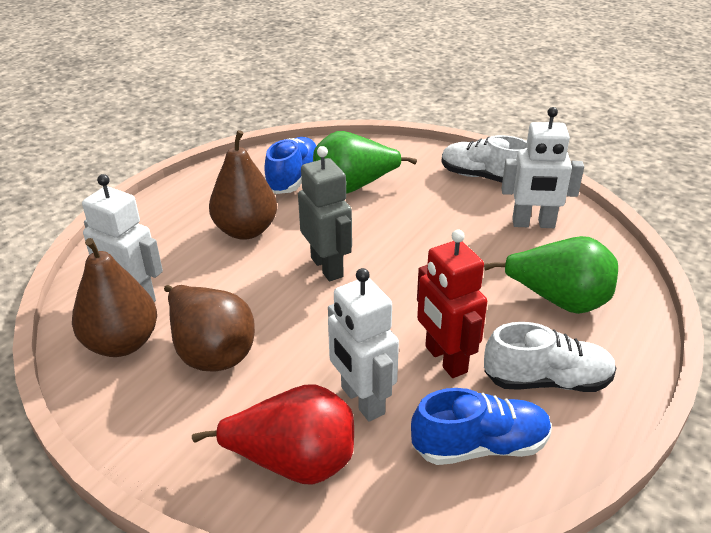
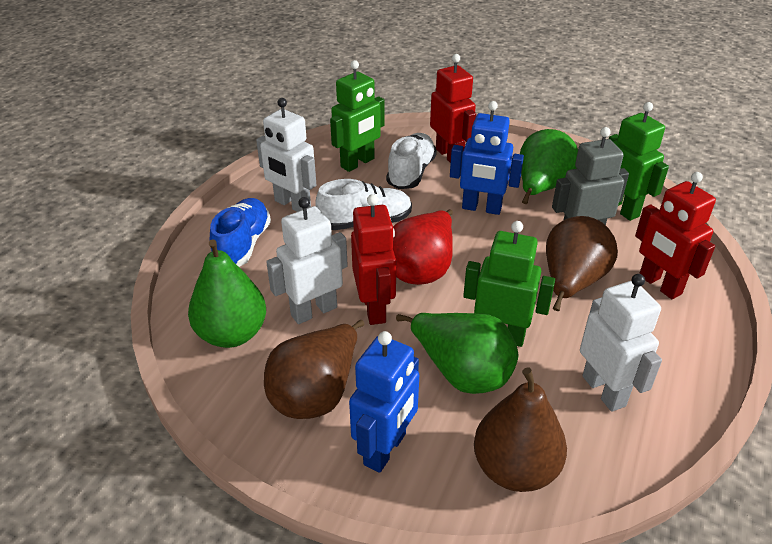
blue robot: none = 0 -> [349,331,419,473] [450,101,524,215] = 2
blue shoe: [264,137,316,194] [411,388,552,465] = 2 -> [210,198,271,267] = 1
green pear: [313,131,417,194] [484,236,618,314] = 2 -> [188,239,266,348] [396,313,518,394] [520,129,578,204] = 3
green robot: none = 0 -> [330,60,385,172] [463,221,555,347] [609,102,669,221] = 3
red robot: [417,230,487,378] = 1 -> [351,194,396,325] [430,54,476,163] [635,172,716,299] = 3

